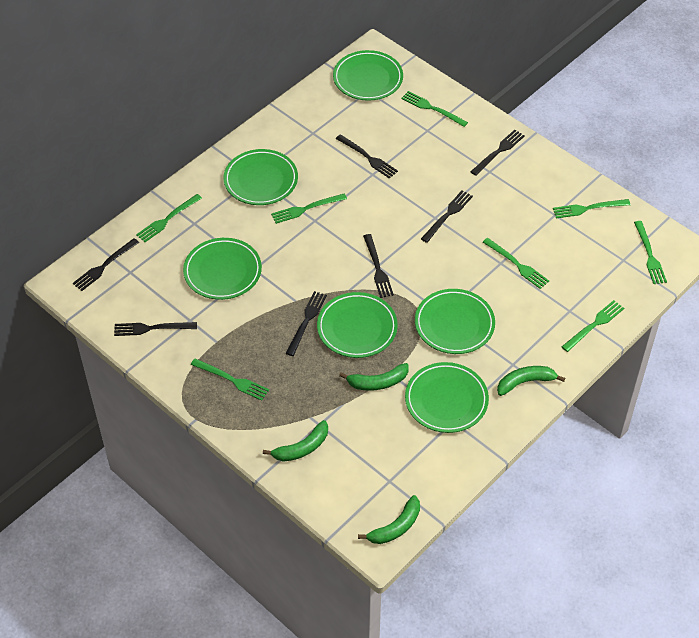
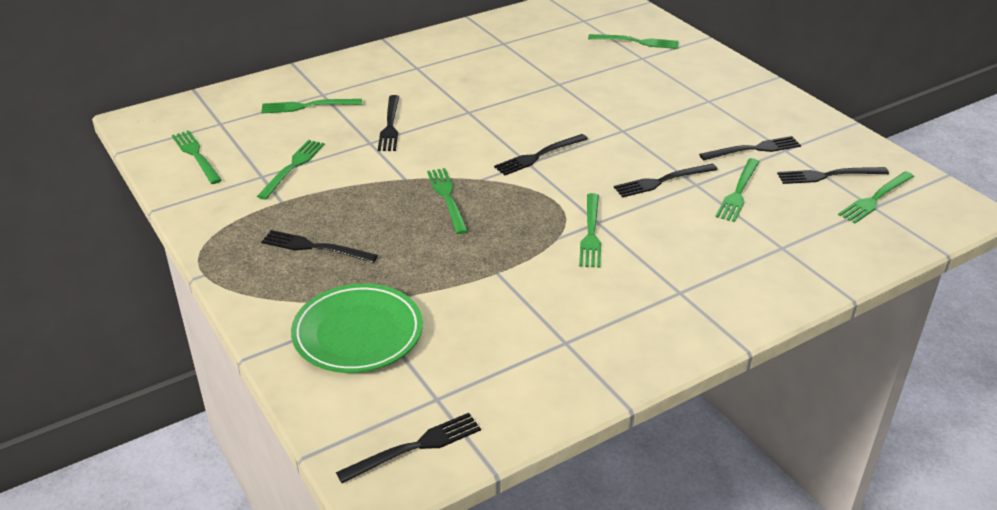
green banana: [263,420,328,462] [339,363,409,391] [358,495,420,544] [497,366,565,396] = 4 -> none = 0
green plate: [183,238,262,300] [223,149,298,205] [317,292,398,358] [333,50,403,101] [405,362,489,433] [415,289,495,354] = 6 -> [291,283,423,373] = 1

